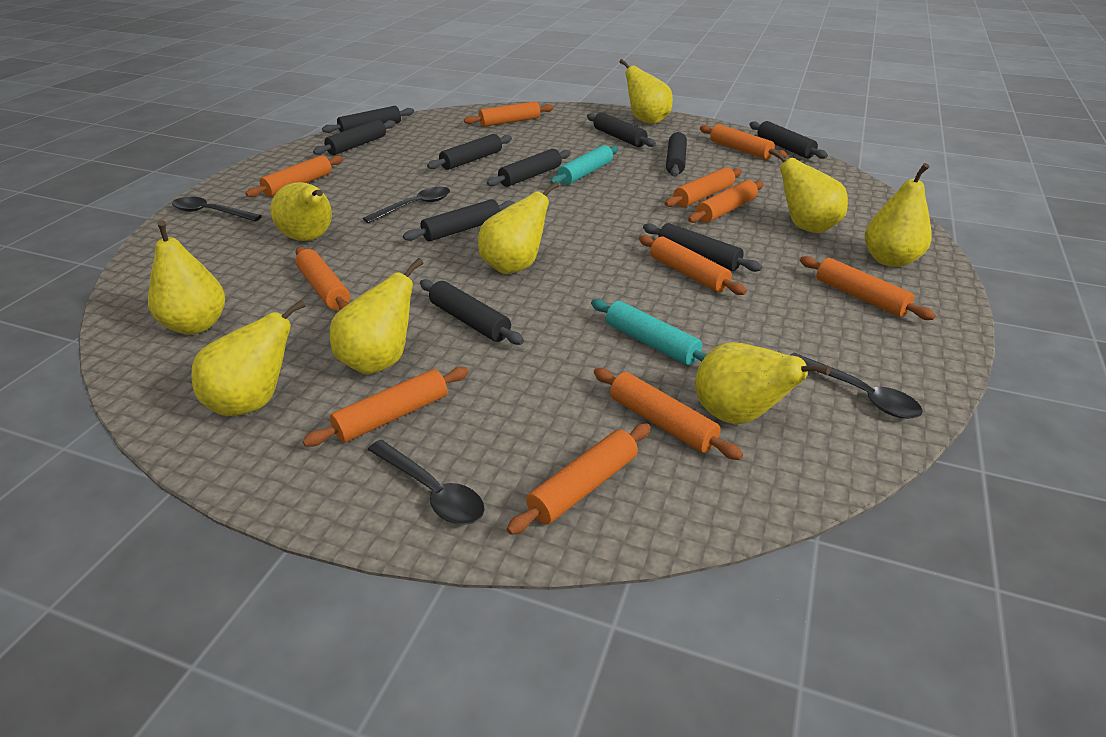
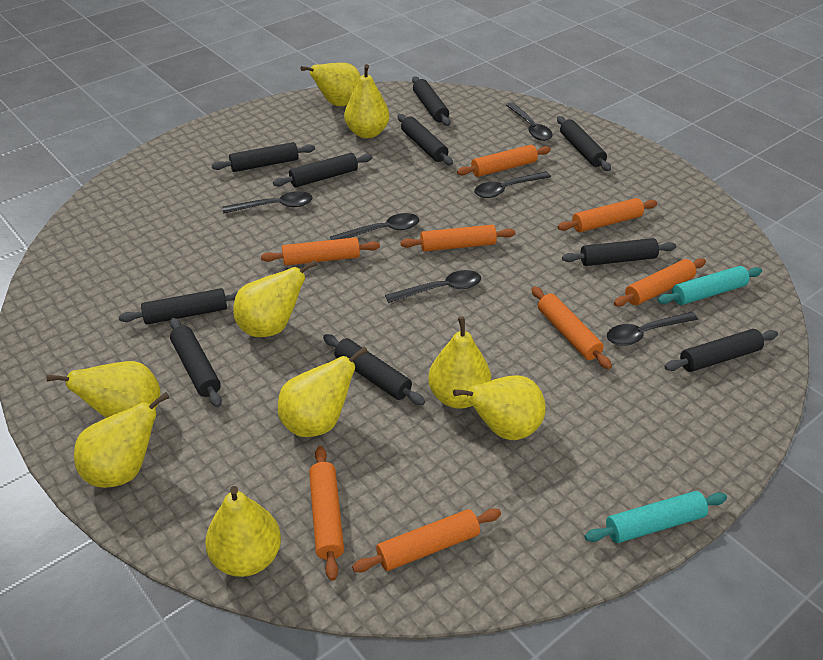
black spoon: [172,197,262,222] [363,187,450,223] [368,440,485,525] [791,353,923,419] = 4 -> [223,191,313,214] [330,213,419,240] [385,270,481,303] [474,172,551,198] [506,102,553,141] [607,312,698,346] = 6
orange rolling pin: [245,155,343,197] [295,247,350,310] [302,367,469,447] [464,101,554,127] [507,423,651,535] [594,368,743,460] [639,235,747,295] [665,167,742,207] [688,180,764,223] [700,124,788,159] [800,256,936,320] = 11 -> [261,237,380,265] [309,446,344,581] [352,508,501,572] [400,225,516,252] [457,145,551,177] [531,286,612,369] [558,198,657,232] [614,258,706,307] = 8

